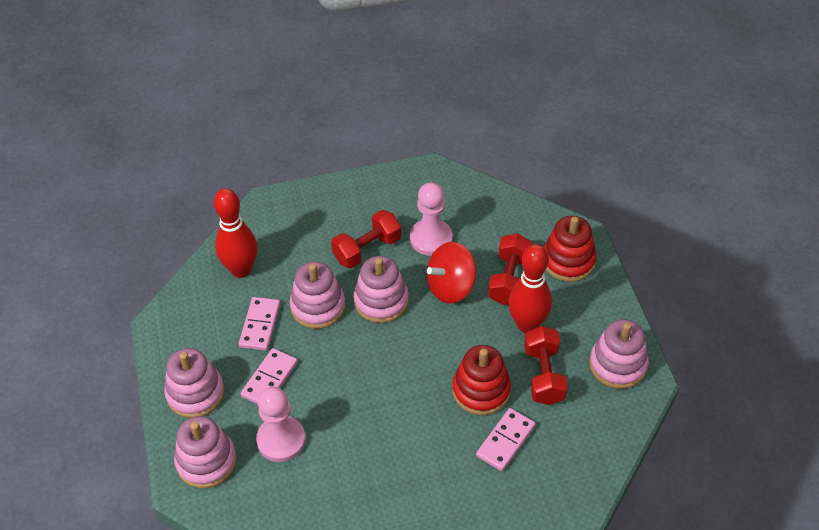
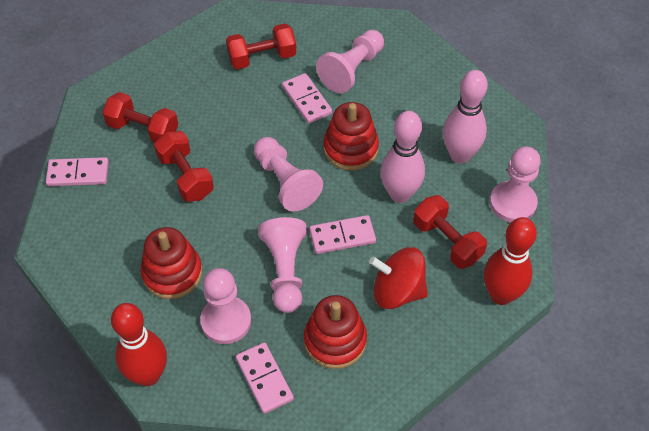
pink bowling pin: none = 0 -> [381,111,425,203] [443,70,488,163] = 2
pink domino: [239,297,280,351] [241,348,298,404] [476,408,535,471] = 3 -> [46,157,109,186] [236,342,294,414] [282,73,332,124] [309,215,376,254] = 4
pink pawn: [256,387,306,462] [410,182,453,256] = 2 -> [200,268,251,344] [254,137,323,212] [258,217,307,313] [316,30,384,93] [490,147,541,222] = 5
pink stacking toy: [164,348,224,418] [174,416,237,488] [290,262,345,329] [353,256,409,323] [589,319,649,389] = 5 -> none = 0
red dumbbell: [331,210,401,268] [488,233,532,305] [524,326,568,405] = 3 -> [102,92,178,143] [154,131,214,202] [226,23,296,69] [413,195,487,269] = 4
red stacking toy: [452,345,511,415] [544,216,597,282] = 2 -> [140,227,202,299] [304,295,367,369] [323,102,379,170] = 3

